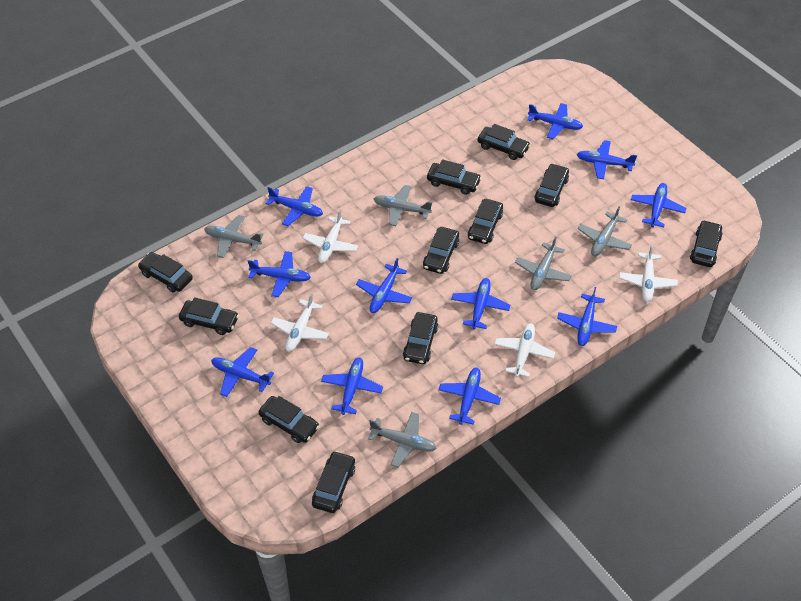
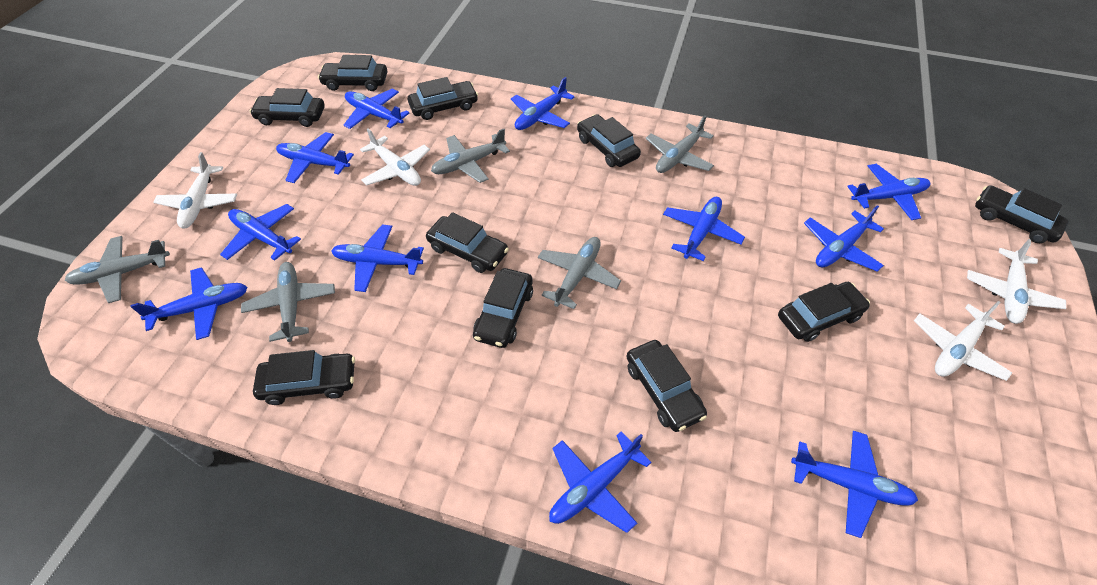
black car: [138,252,193,293] [179,297,239,335] [258,396,319,443] [312,451,355,513] [403,312,438,364] [423,227,459,274] [427,159,482,195] [468,199,503,244] [478,124,530,160] [535,163,569,207] [690,220,723,267] = 11 -> [250,88,325,127] [253,350,355,405] [318,55,387,91] [408,77,478,120] [426,212,509,273] [473,268,533,348] [577,114,641,167] [626,340,707,432] [778,282,870,342] [975,185,1069,243] = 10

